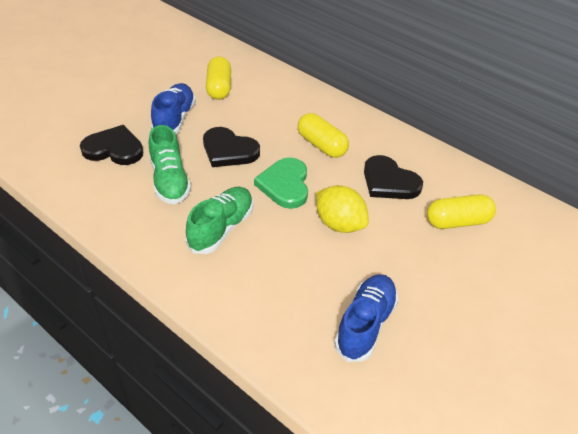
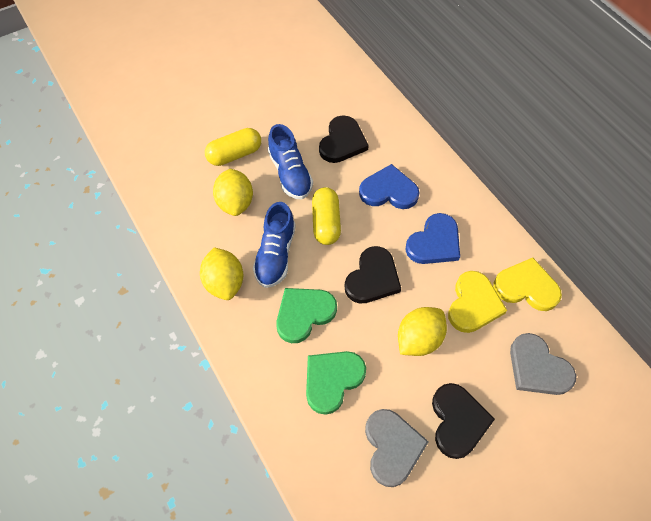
blue heart: none = 0 -> [359,164,420,209] [406,213,460,264] = 2
green heart: [254,158,308,209] = 1 -> [276,288,337,343] [306,351,366,415] = 2
green shoe: [149,125,191,204] [186,187,253,254] = 2 -> none = 0
grey heart: none = 0 -> [365,409,429,487] [510,333,576,395] = 2
yellow capsule: [206,56,231,100] [298,113,349,158] [427,194,496,229] = 3 -> [205,128,261,166] [312,187,341,245] = 2
yellow heart: none = 0 -> [448,271,507,333] [493,258,562,311] = 2
yellow lemon: [316,185,369,233] = 1 -> [200,247,243,300] [213,169,253,216] [398,307,447,356] = 3

